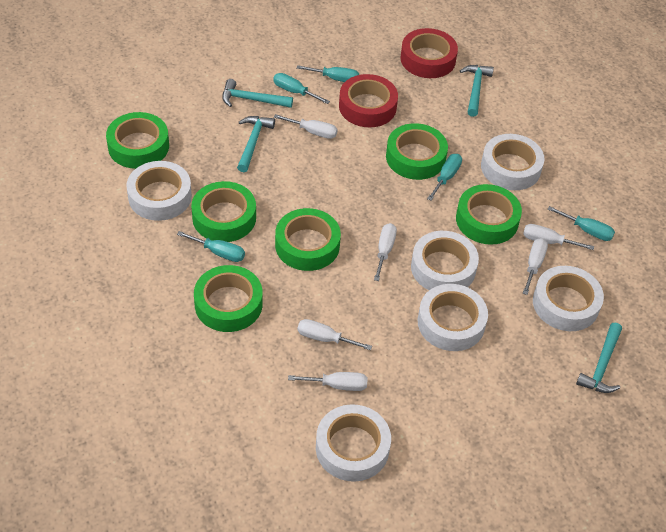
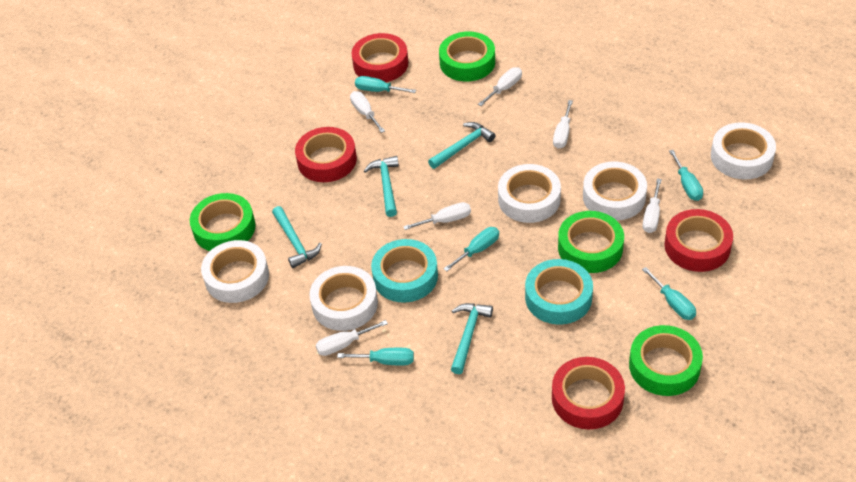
green tape: [106,112,169,169] [191,181,256,242] [194,265,263,332] [275,208,341,271] [386,123,448,180] [456,184,522,245] = 6 -> [190,193,256,251] [439,31,495,82] [558,211,624,273] [629,325,703,396] = 4
red tape: [339,74,398,127] [400,28,458,78] = 2 -> [295,127,357,182] [351,33,408,82] [552,357,625,429] [664,209,733,272] = 4
turquoise tape: none = 0 -> [371,239,438,303] [525,259,593,325] = 2
white tape: [127,161,192,221] [316,404,391,482] [411,231,479,290] [418,284,488,351] [481,134,544,190] [533,266,604,331] = 6 -> [201,240,269,303] [309,266,378,331] [498,164,561,223] [583,162,647,221] [711,122,776,180] = 5

